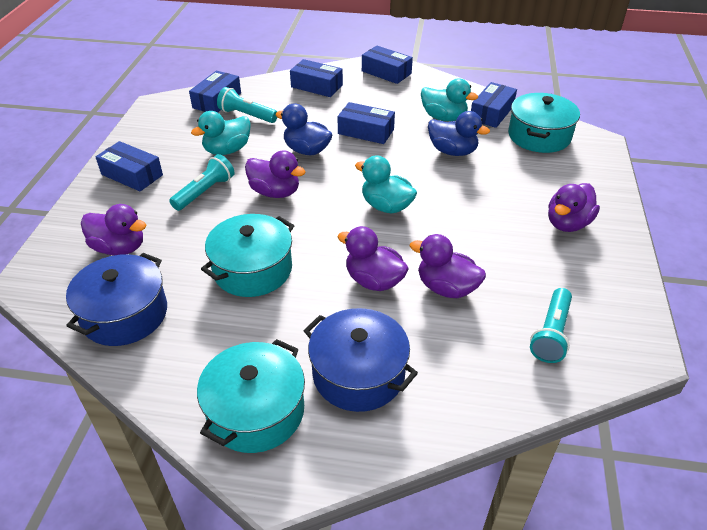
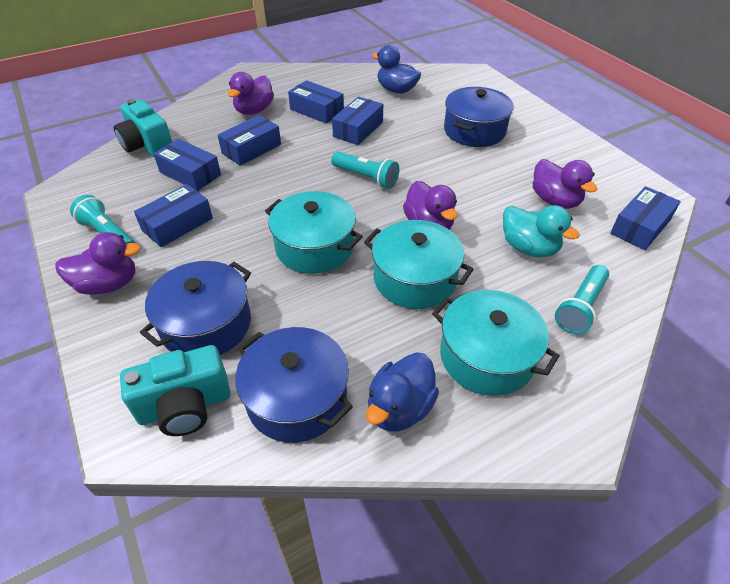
blue pot: [66,253,167,346] [304,308,418,412] = 2 -> [140,261,251,355] [236,327,353,443] [444,87,514,147] = 3
purple duck: [81,204,146,255] [245,150,306,198] [338,226,409,291] [410,234,486,298] [548,183,600,232] = 5 -> [55,232,141,295] [228,72,274,115] [403,181,458,230] [533,159,597,209] = 4
turquoise camera: none = 0 -> [113,99,172,158] [120,345,231,436] = 2
turquoise duck: [191,111,251,155] [355,155,417,214] [421,78,478,121] = 3 -> [503,205,580,258] = 1

